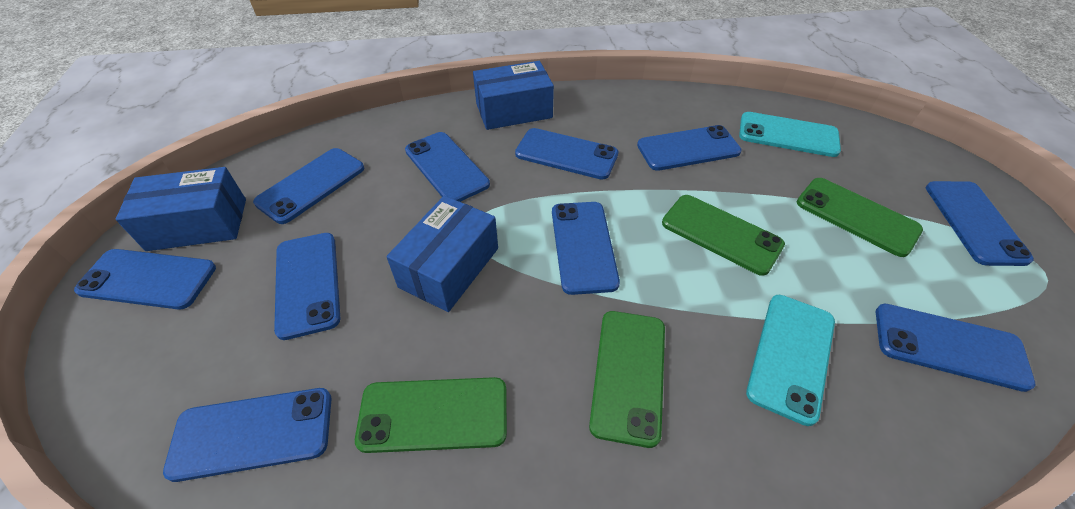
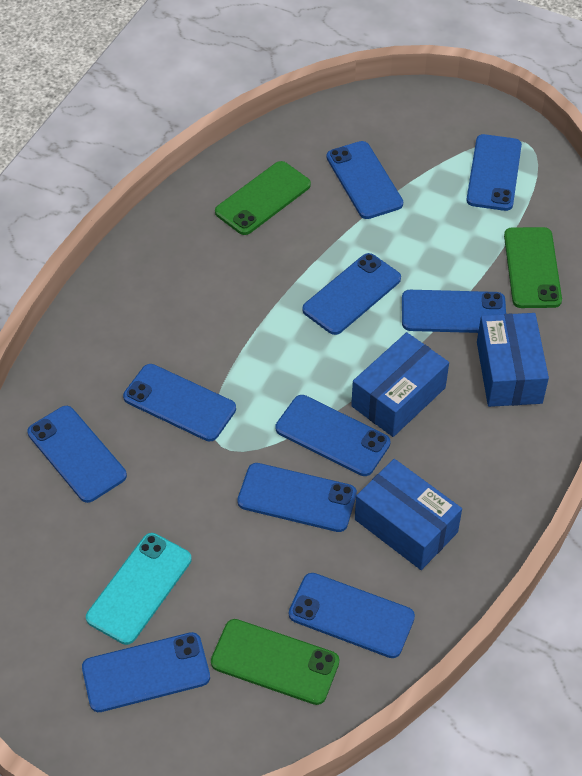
green phone: [355,377,507,453] [589,311,665,448] [662,195,785,276] [797,178,923,257] = 4 -> [211,619,339,705] [215,161,311,235] [504,227,562,308] = 3
turquoise phone: [739,112,841,157] [746,295,835,426] = 2 -> [86,533,192,645] = 1

